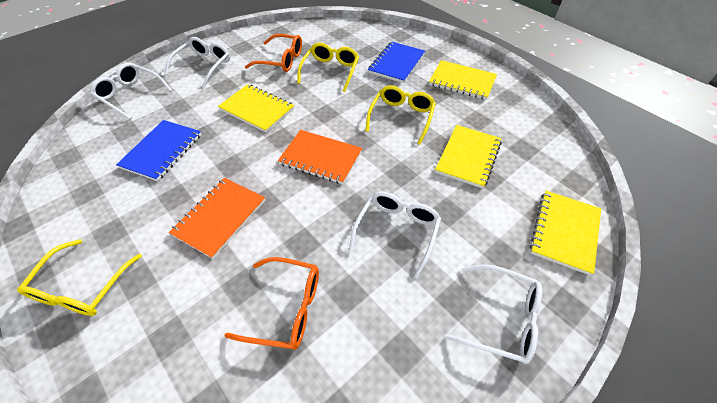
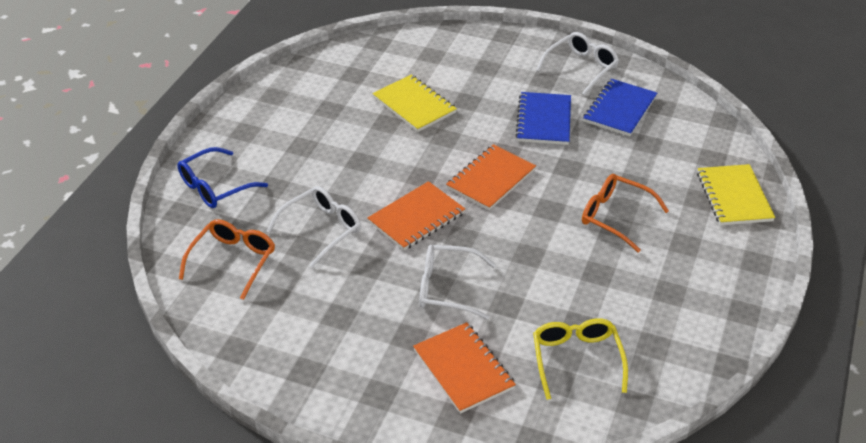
blue glasses: none = 0 -> [177,147,268,208] = 1
orange notebook: [169,178,265,259] [278,130,362,184] = 2 -> [368,181,465,250] [413,322,516,414] [446,144,536,210] = 3
white glasses: [90,63,172,120] [165,37,230,87] [349,191,441,278] [445,264,542,364] = 4 -> [267,186,361,268] [419,244,496,320] [536,32,619,95] = 3
yellow glasses: [17,239,142,316] [297,43,359,92] [365,85,436,145] = 3 -> [533,318,628,400] = 1
yellow notebook: [218,84,294,133] [429,60,497,100] [435,125,502,189] [530,191,601,276] = 4 -> [372,75,457,132] [697,164,775,225] = 2

